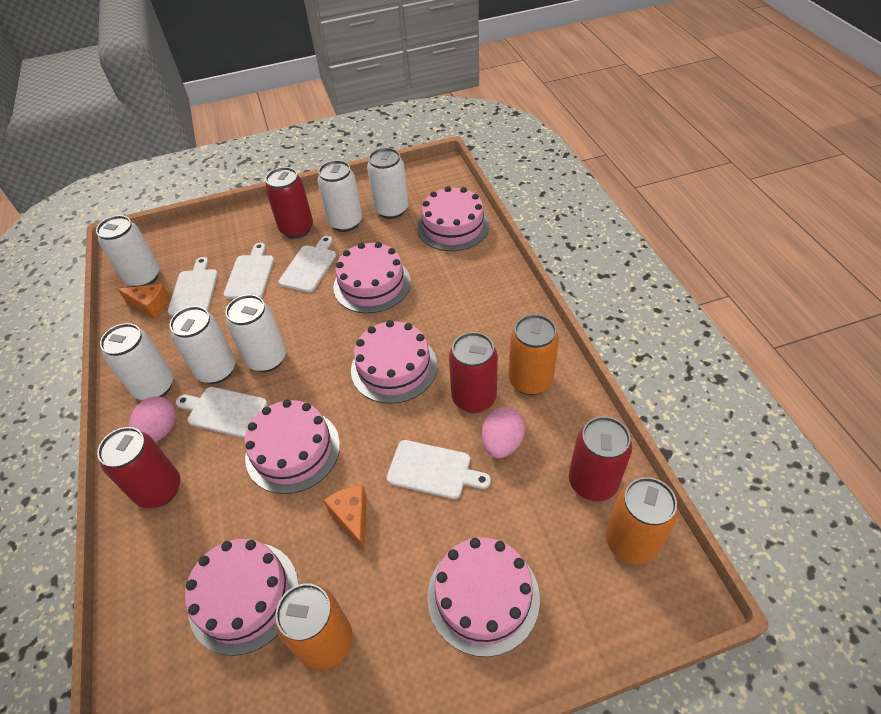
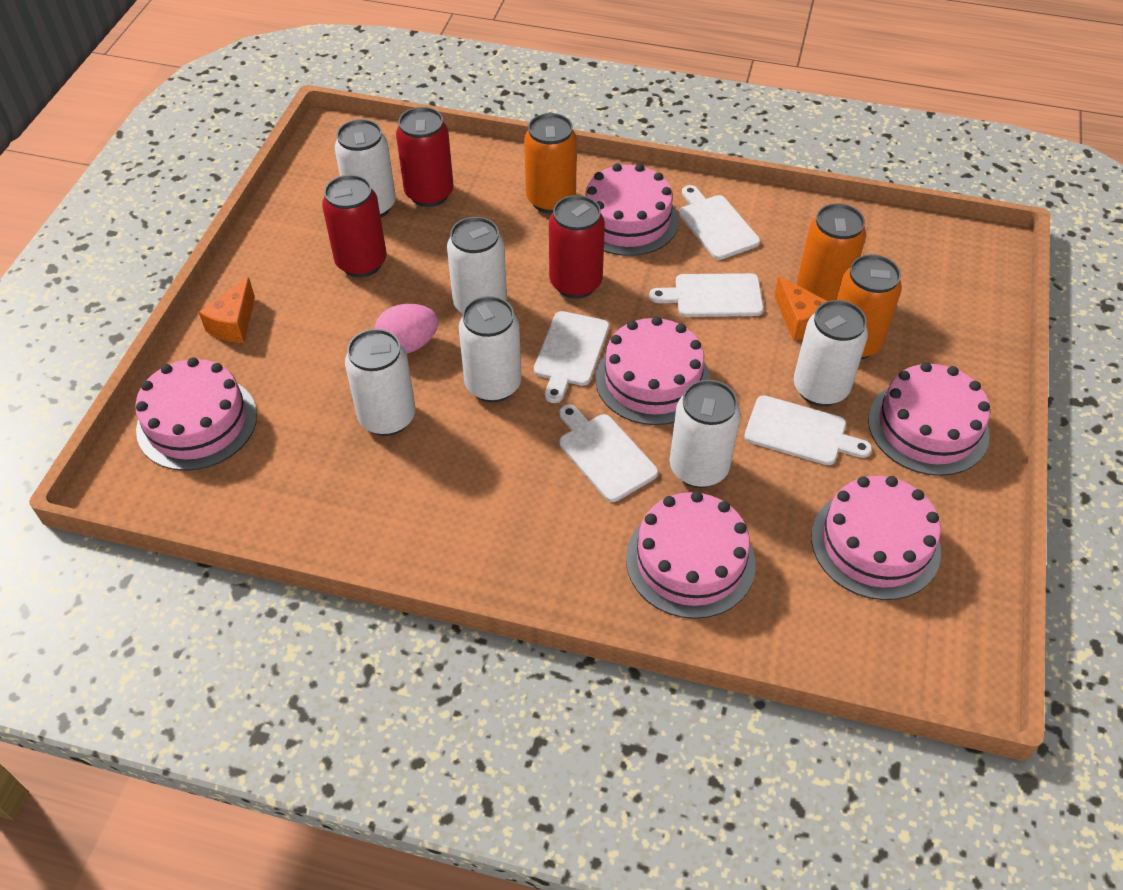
pink egg: [129,396,176,443] [482,407,525,458] = 2 -> [374,304,439,354] = 1
red can: [97,427,180,508] [265,167,313,239] [449,332,498,413] [569,416,632,501] = 4 -> [322,175,387,277] [396,107,454,207] [549,195,605,299] = 3

